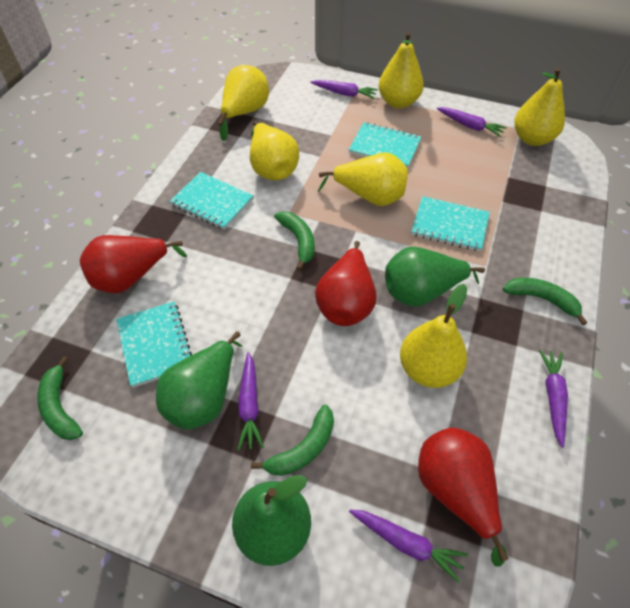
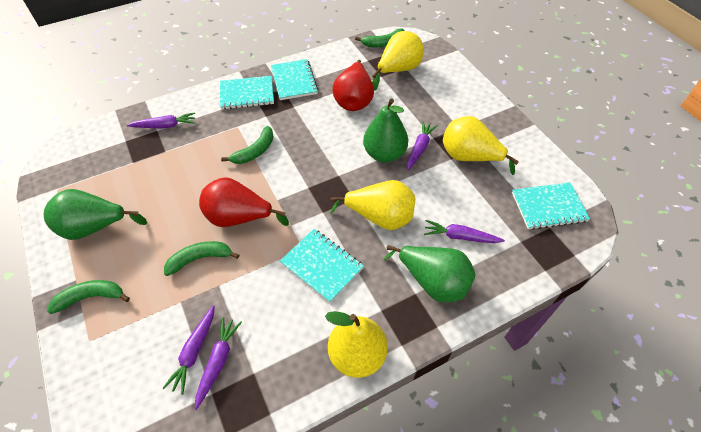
red pear: [80,235,187,293] [315,241,377,326] [418,427,508,567] = 3 -> [199,177,289,227] [332,60,374,111] = 2
yellow pear: [218,65,269,141] [250,121,299,180] [318,152,408,206] [379,32,424,108] [400,284,467,388] [514,67,565,146] = 6 -> [325,311,388,378] [330,180,415,230] [372,31,424,91] [443,116,519,175] = 4

